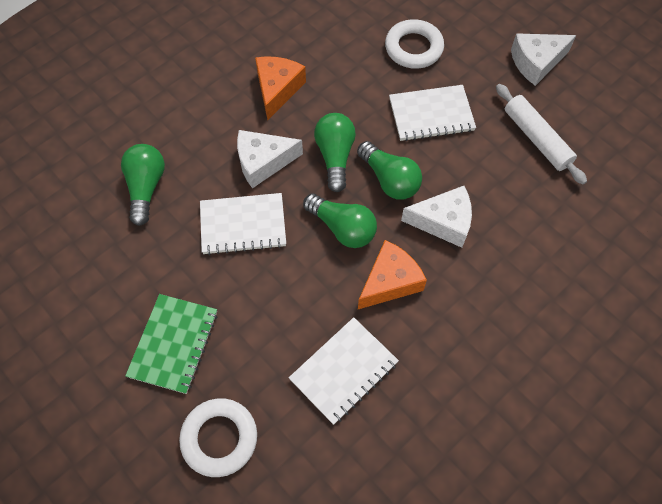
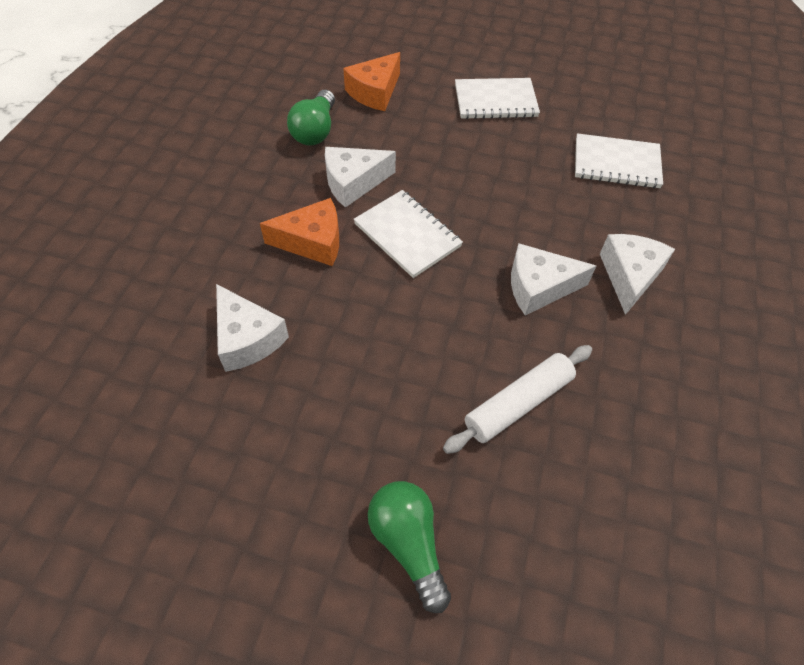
green light bulb: [121,144,165,226] [303,193,377,248] [314,113,356,192] [357,141,422,200] = 4 -> [287,90,335,146] [368,481,451,613] = 2
green notebook: [125,294,218,394] = 1 -> none = 0
white cheese: [237,130,303,188] [401,186,472,248] [511,33,576,86] = 3 -> [216,284,289,372] [325,147,396,208] [511,243,596,315] [600,234,675,315] = 4
white ring: [179,398,257,477] [385,19,444,69] = 2 -> none = 0

